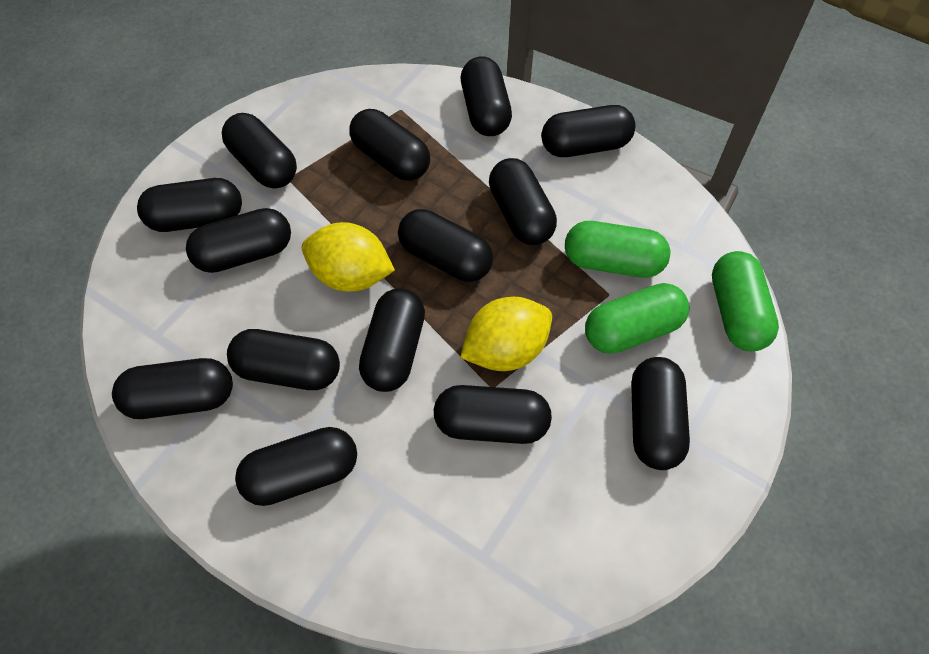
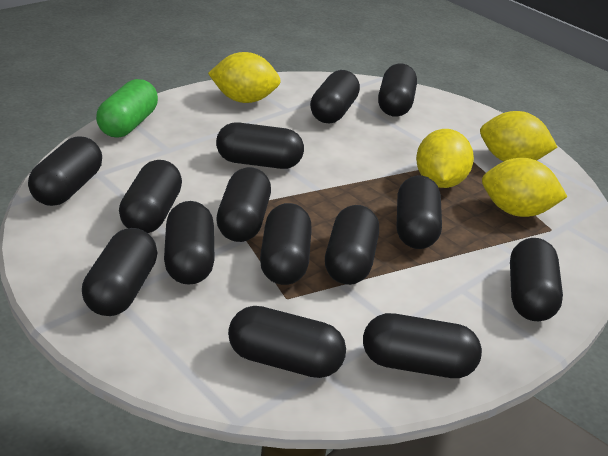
green capsule: [565,221,671,278] [585,283,690,354] [712,251,779,351] = 3 -> [96,79,158,137] = 1
yellow lemon: [302,222,395,292] [460,297,552,371] = 2 -> [208,52,281,103] [416,129,474,188] [480,111,557,162] [482,158,568,217] = 4

